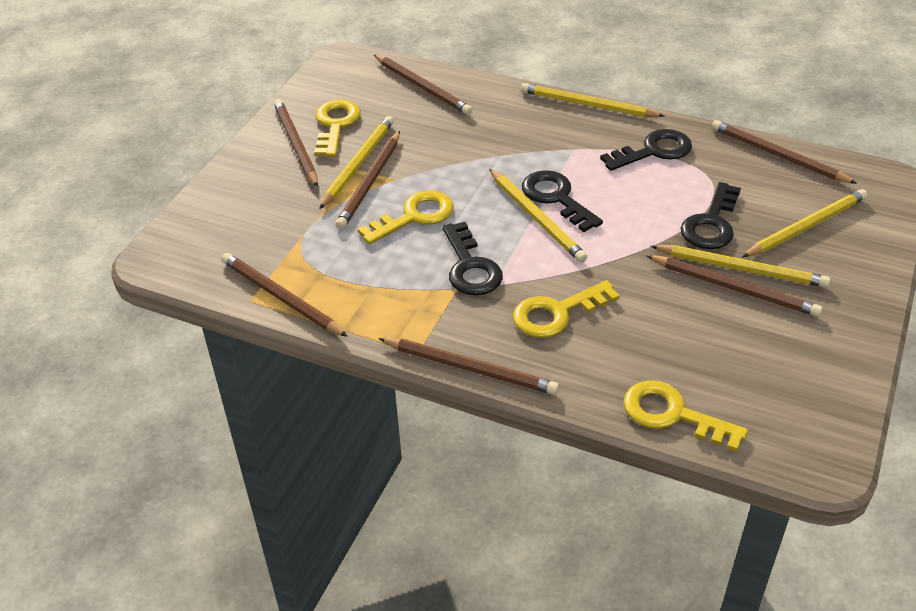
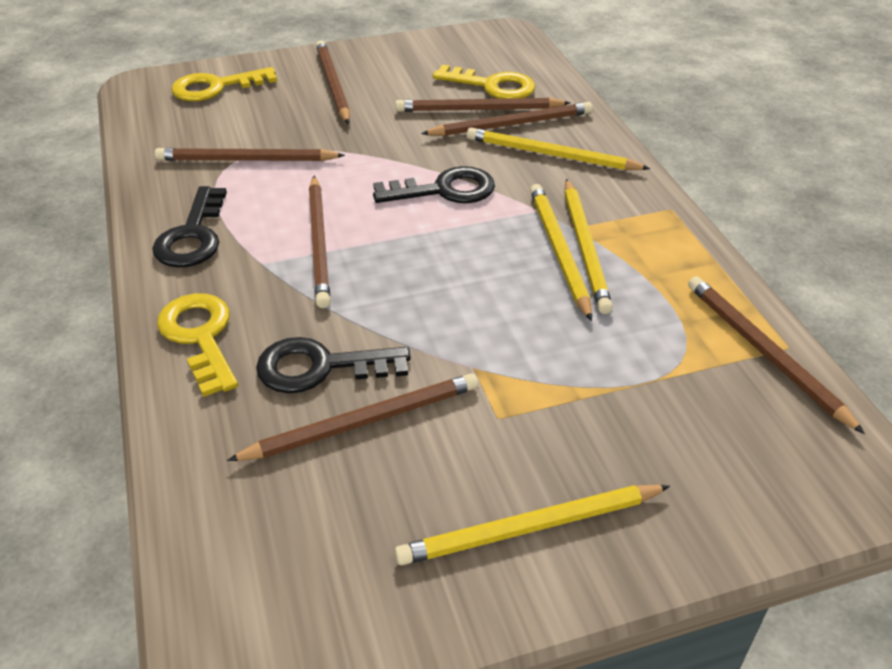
black key: [442,222,503,296] [522,170,603,232] [600,129,692,171] [681,182,741,249] = 4 -> [152,186,227,268] [256,337,411,393] [373,166,495,203] = 3
yellow key: [314,100,361,157] [358,191,454,245] [513,280,620,338] [623,380,748,452] = 4 -> [157,293,238,397] [171,67,277,101] [433,64,535,99] = 3
yellow pencil: [319,116,394,209] [489,169,587,263] [521,83,664,117] [651,245,830,288] [742,189,867,257] = 5 -> [394,485,670,565] [467,127,650,170] [530,184,592,321] [565,179,613,314] = 4

